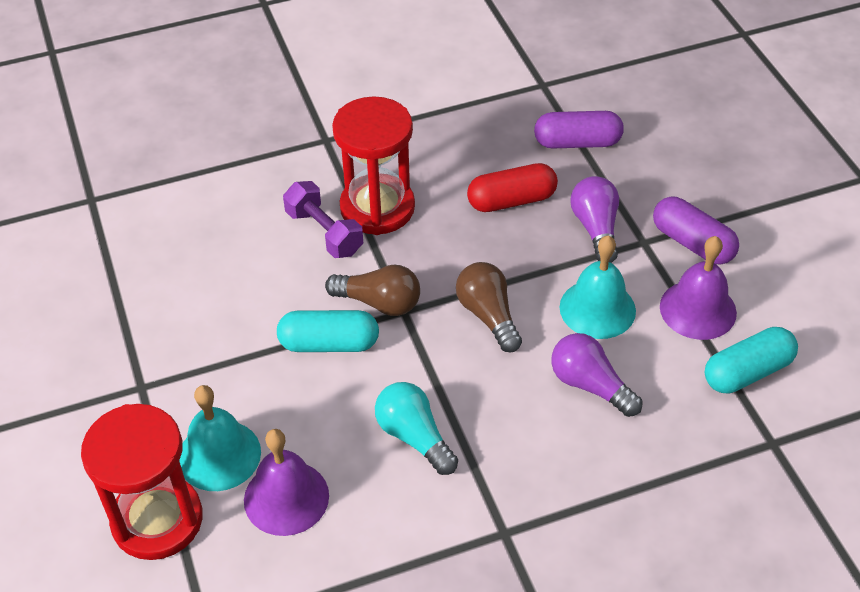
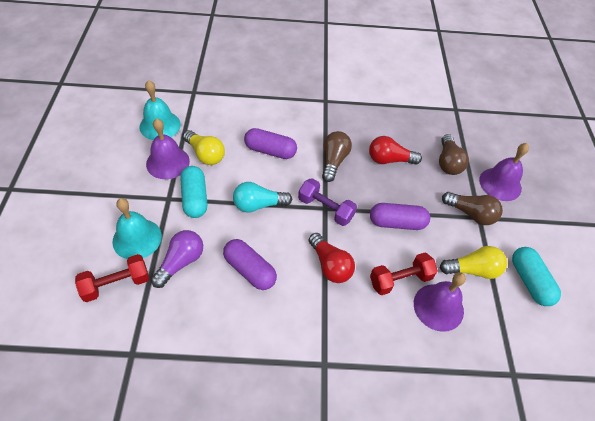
brown light bulb: [325,265,420,316] [456,262,522,352] = 2 -> [322,131,352,182] [439,134,469,175] [442,192,503,225] = 3
purple bell: [244,429,329,536] [660,236,737,340] = 2 -> [146,118,190,179] [414,272,466,332] [479,143,529,201] = 3
purple capsule: [534,111,624,149] [653,196,739,265] = 2 -> [223,239,277,290] [244,128,297,159] [370,203,430,230] = 3
purple light bulb: [551,333,642,417] [570,176,619,263] = 2 -> [151,230,203,288] = 1
red capsule: [467,163,558,212] = 1 -> none = 0
red dumbbell: none = 0 -> [75,254,149,302] [370,253,438,295] = 2
red hourglass: [81,404,203,560] [332,96,415,235] = 2 -> none = 0
red light bulb: none = 0 -> [309,233,355,283] [369,136,422,165] = 2
yellow light bulb: none = 0 -> [183,130,225,165] [440,246,507,279] = 2

